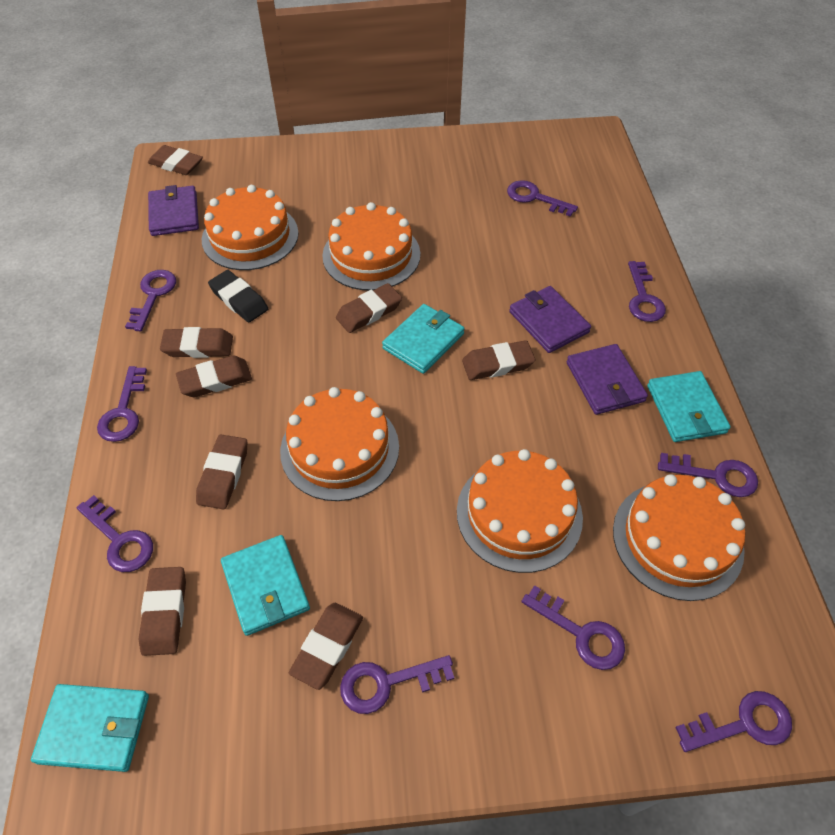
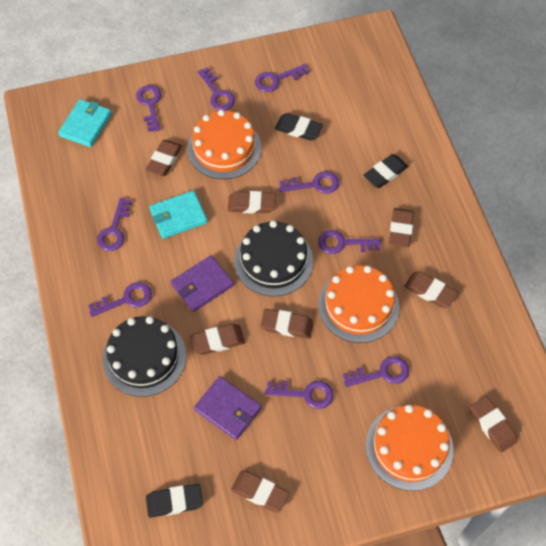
black cake: none = 0 -> [103,316,186,397] [234,220,313,296] = 2
black eraser: [208,270,268,322] = 1 -> [146,484,203,518] [275,113,323,141] [363,154,408,188] = 3
orange cake: [202,185,299,270] [280,387,399,501] [322,202,420,290] [457,449,583,573] [613,474,745,601] = 5 -> [187,110,261,179] [318,265,399,343] [366,405,453,491] = 3
purple wallet: [148,185,199,236] [509,286,591,353] [566,344,648,415] = 3 -> [171,255,234,312] [194,376,262,440] = 2
turquoise wallet: [31,684,149,772] [221,535,310,636] [382,304,465,374] [647,371,730,442] = 4 -> [58,99,112,147] [149,190,207,239] = 2

